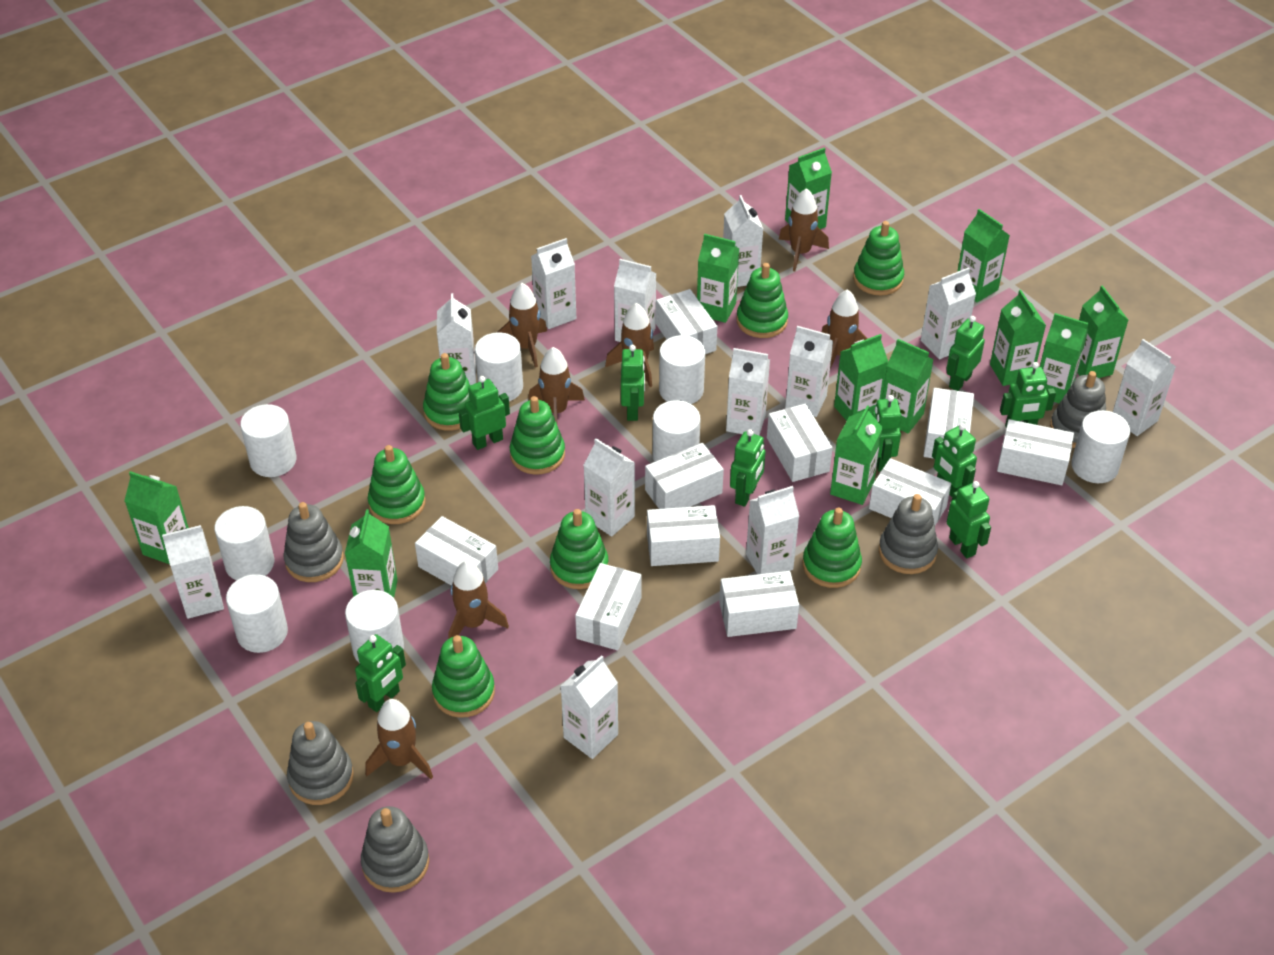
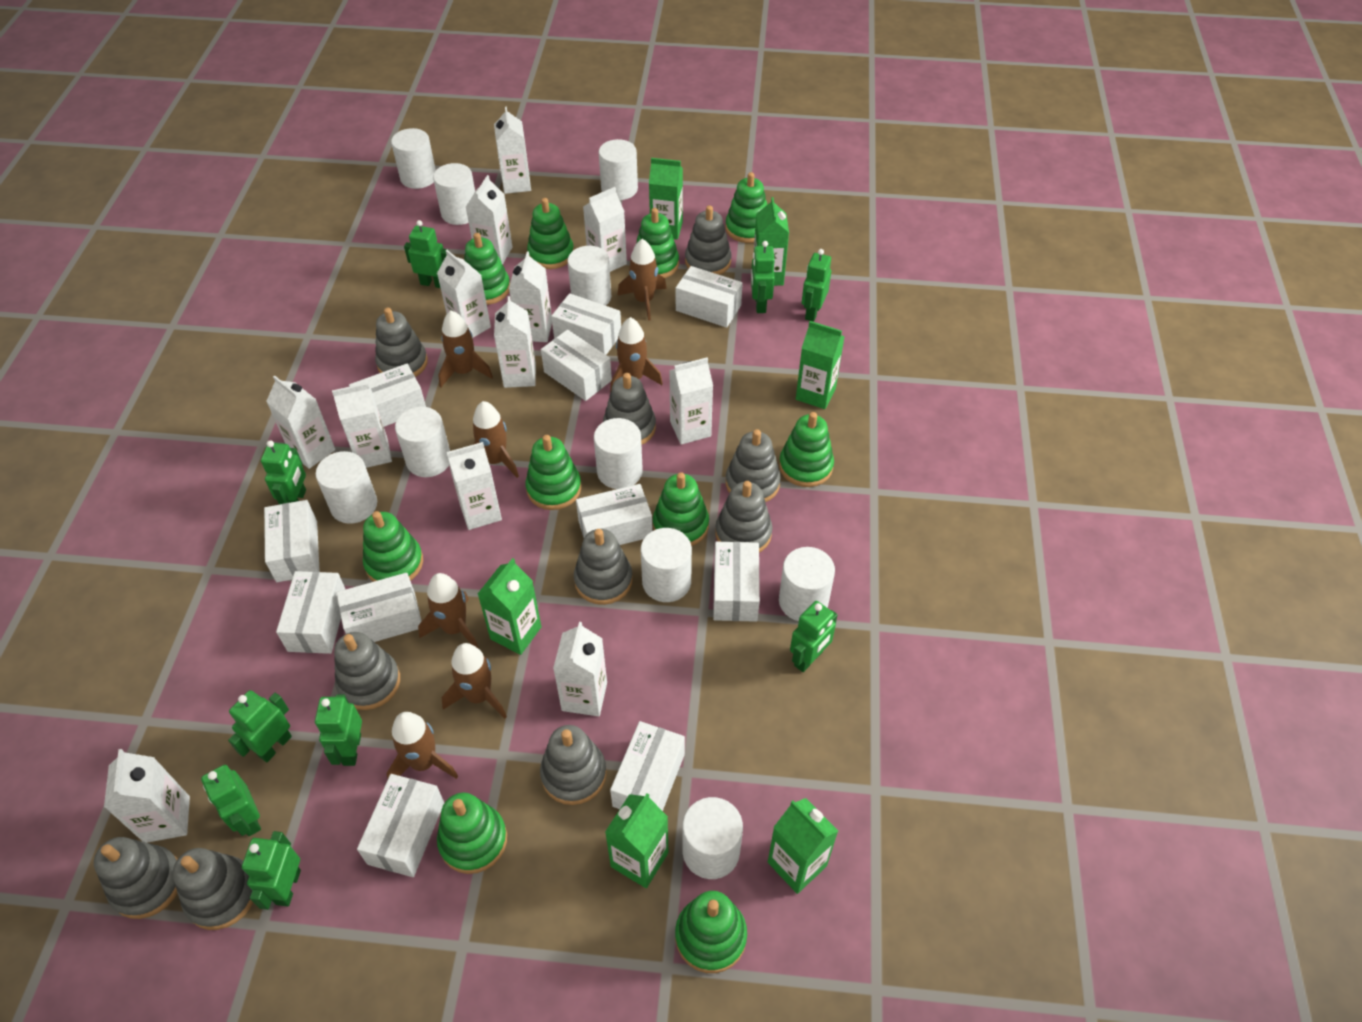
green carton: [124,471,189,564] [345,509,398,598] [697,234,740,323] [785,147,832,229] [830,405,883,505] [834,334,888,421] [882,339,934,433] [957,209,1010,303] [990,290,1046,386] [1040,313,1089,403] [1077,285,1128,378] = 11 -> [478,558,541,655] [605,793,668,888] [649,158,683,240] [754,197,789,286] [768,798,838,894] [796,321,845,409] = 6
green stacking toy: [368,445,425,524] [423,353,470,431] [432,635,495,718] [510,396,565,475] [550,509,609,589] [737,263,788,338] [803,507,862,588] [853,221,904,295] = 8 -> [363,511,423,582] [437,793,507,874] [464,233,510,305] [525,435,581,510] [527,198,574,269] [636,208,679,278] [653,472,709,546] [675,891,747,973] [725,172,767,243] [779,412,834,487] = 10
grey stacking toy: [283,502,344,582] [287,721,354,805] [361,806,429,893] [879,494,938,574] [1050,371,1106,448] = 5 -> [94,837,177,919] [173,848,253,930] [334,632,400,710] [375,307,428,377] [540,725,607,805] [574,529,633,605] [603,373,656,445] [685,205,732,275] [715,481,773,553] [726,429,781,502] = 10
white box: [415,516,498,586] [575,563,641,651] [645,443,724,509] [647,505,720,566] [656,289,717,354] [719,571,799,637] [767,404,833,482] [869,458,951,525] [923,388,974,459] [997,419,1074,485] = 10 -> [264,500,320,582] [276,571,346,654] [336,573,422,642] [349,364,426,427] [357,774,444,877] [541,329,612,401] [551,293,621,355] [576,484,653,545] [610,721,685,811] [676,266,743,328] [713,542,760,622] = 11
white cylinder: [214,506,274,580] [226,574,288,653] [240,404,297,477] [345,590,404,662] [475,332,523,401] [653,400,701,462] [659,335,705,404] [1071,410,1130,483] = 8 -> [316,451,377,524] [391,128,436,189] [395,407,450,477] [433,163,475,225] [568,246,612,306] [594,418,643,489] [599,139,638,200] [641,528,692,602] [683,797,743,879] [779,547,835,621] = 10

